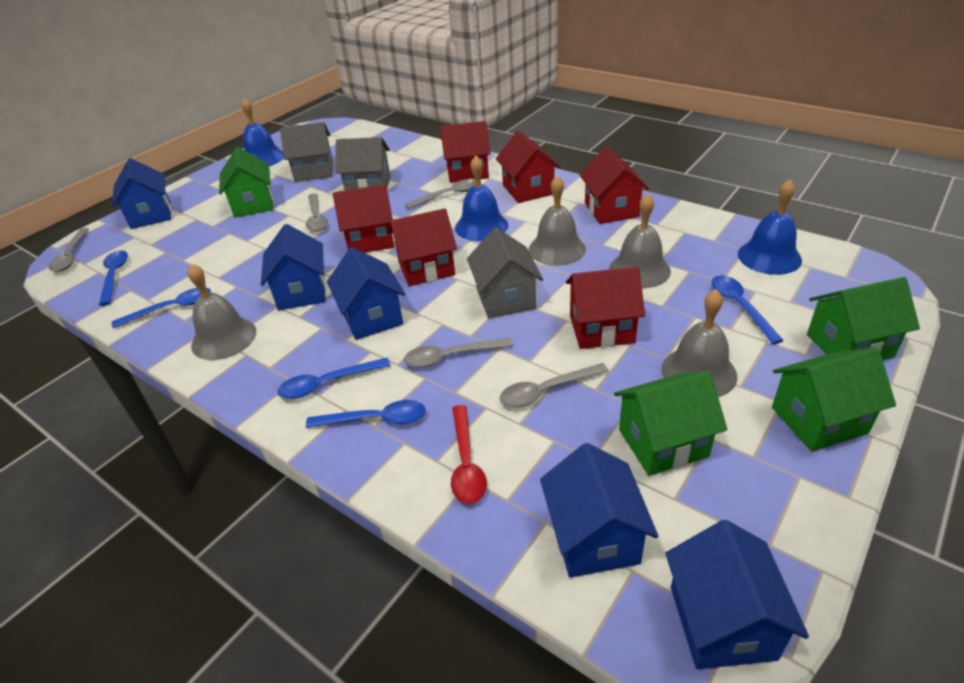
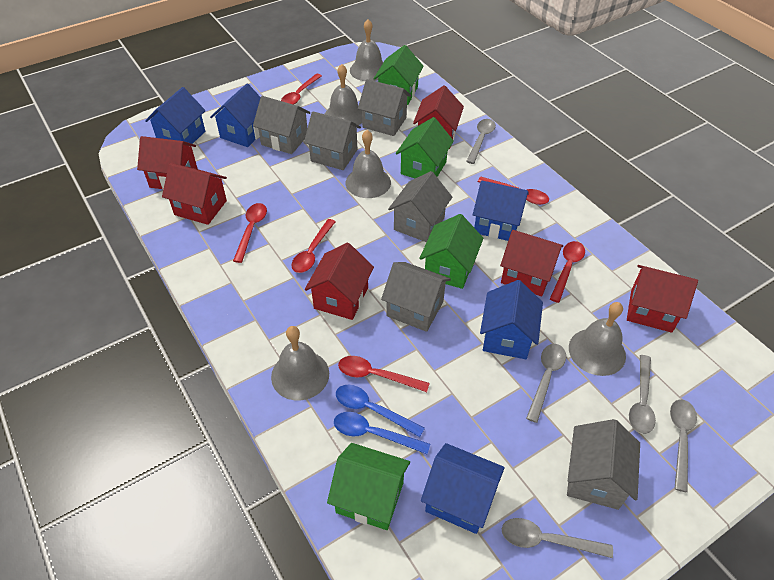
blue bell: [241,98,284,166] [455,156,508,241] [738,179,802,275] = 3 -> none = 0
blue spoon: [99,250,128,306] [112,288,211,328] [277,358,390,399] [306,400,426,428] [712,275,784,344] = 5 -> [334,412,430,454] [336,385,425,437] = 2
grey bell: [187,264,256,360] [528,175,586,266] [609,194,671,288] [661,290,737,397] = 4 -> [271,326,329,401] [325,64,362,125] [346,130,391,198] [350,19,383,81] [569,302,626,376] = 5
grey house: [280,122,333,182] [336,137,391,190] [467,227,543,318] = 3 -> [253,96,310,154] [304,111,361,170] [358,79,411,136] [381,262,451,332] [388,171,452,242] [567,419,640,510] = 6
red spoon: [451,405,487,504] = 1 -> [233,203,267,263] [281,74,322,105] [291,219,335,273] [338,356,430,392] [478,177,549,205] [550,241,585,303] = 6

